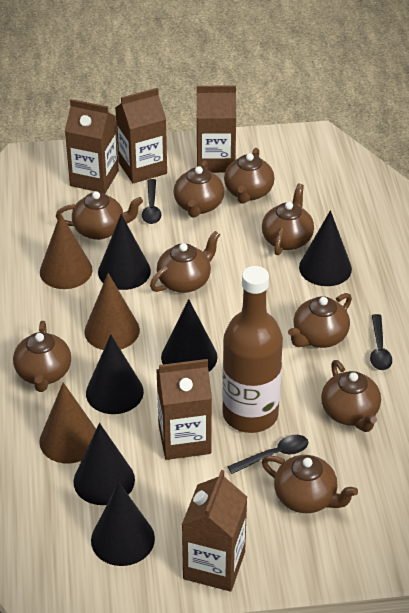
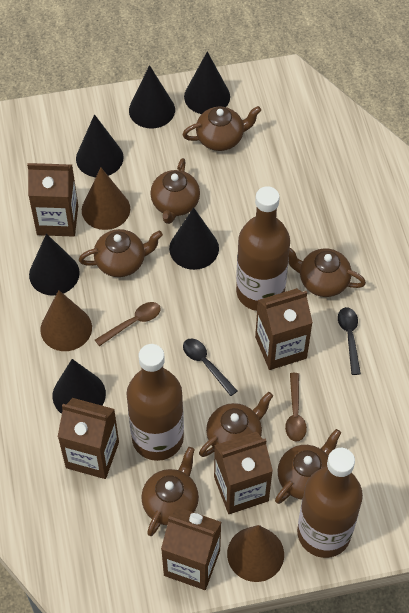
black spoon: [142,179,162,224] [227,435,308,474] [370,314,392,370] = 3 -> [183,339,237,396] [338,307,361,375] = 2
brown bottle: [222,266,283,433] = 1 -> [126,344,184,461] [236,186,290,311] [297,448,363,558] = 3
brown spoon: none = 0 -> [95,302,161,346] [285,373,307,442] = 2
brown teapot: [13,321,71,392] [56,191,143,240] [150,231,220,293] [173,160,224,218] [224,148,274,204] [262,184,314,255] [262,455,358,513] [288,293,352,348] [321,360,381,432] = 9 -> [79,229,163,277] [141,447,199,536] [150,158,200,224] [182,106,261,151] [199,392,273,457] [275,429,341,504] [289,248,366,297] = 7

